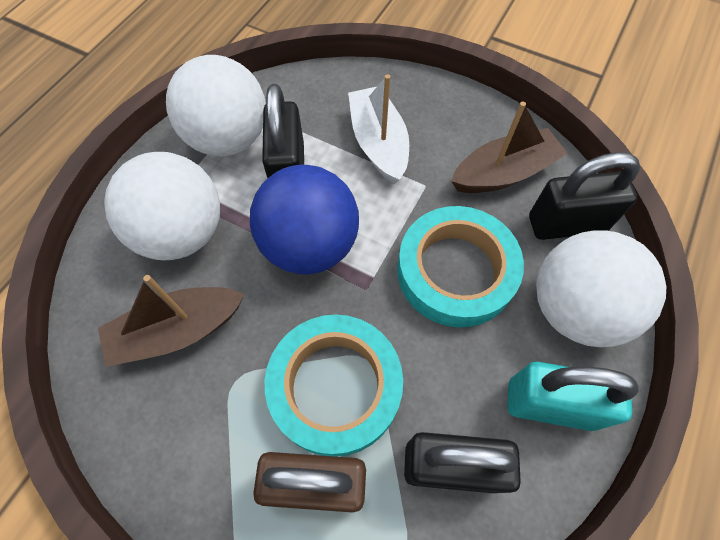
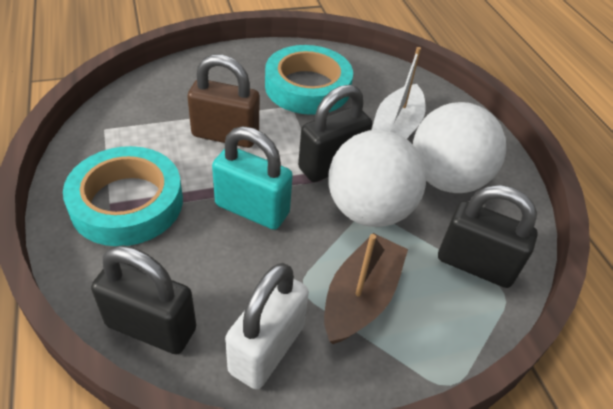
blue ball: [250,165,359,275] = 1 -> none = 0
brown boat: [98,275,245,367] [451,102,568,193] = 2 -> [324,233,408,344] = 1
white ball: [104,152,220,260] [166,55,266,156] [536,230,666,347] = 3 -> [329,130,426,227] [413,102,506,193] = 2
white padlock: none = 0 -> [225,263,309,390] = 1

